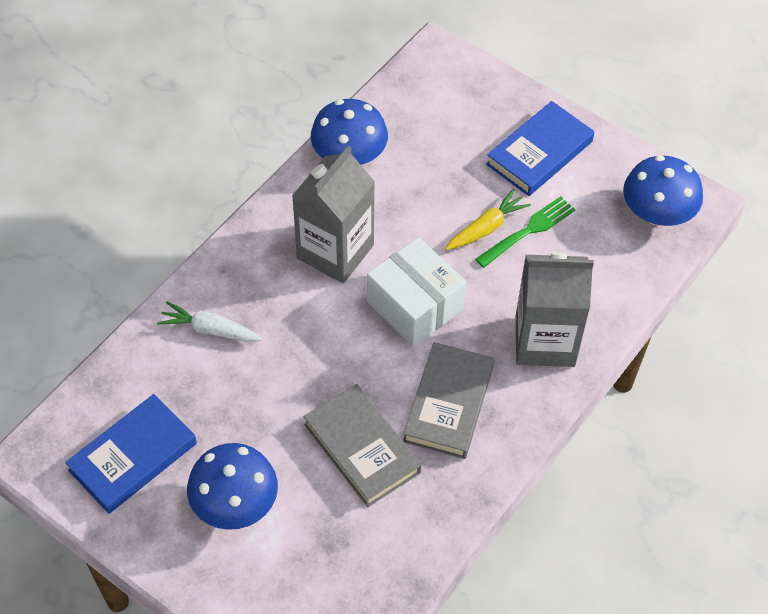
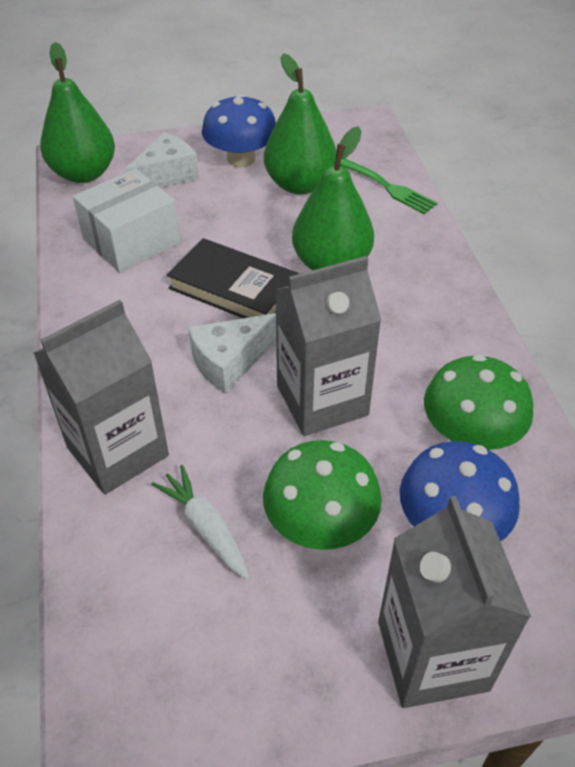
black book: none = 0 -> [167,238,299,318] = 1
blue book: [65,394,197,514] [486,101,595,196] = 2 -> none = 0
blue mushroom: [187,443,278,530] [311,99,388,165] [623,155,703,226] = 3 -> [202,94,276,167] [400,441,520,541] = 2
green mushroom: none = 0 -> [263,440,382,550] [424,354,533,450] = 2
green pear: none = 0 -> [40,42,115,183] [264,53,337,194] [292,126,374,270] = 3
grey book: [304,384,421,507] [403,342,494,459] = 2 -> none = 0
grey carton: [292,146,375,283] [516,252,594,367] = 2 -> [34,300,169,495] [275,256,381,436] [378,496,531,708] = 3
white cheese: none = 0 -> [125,132,199,188] [188,313,276,394] = 2
yellow carrot: [445,189,531,250] = 1 -> none = 0

